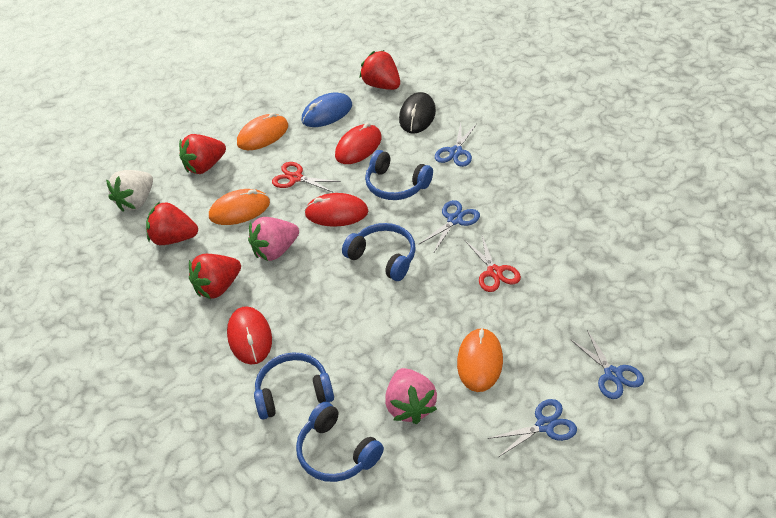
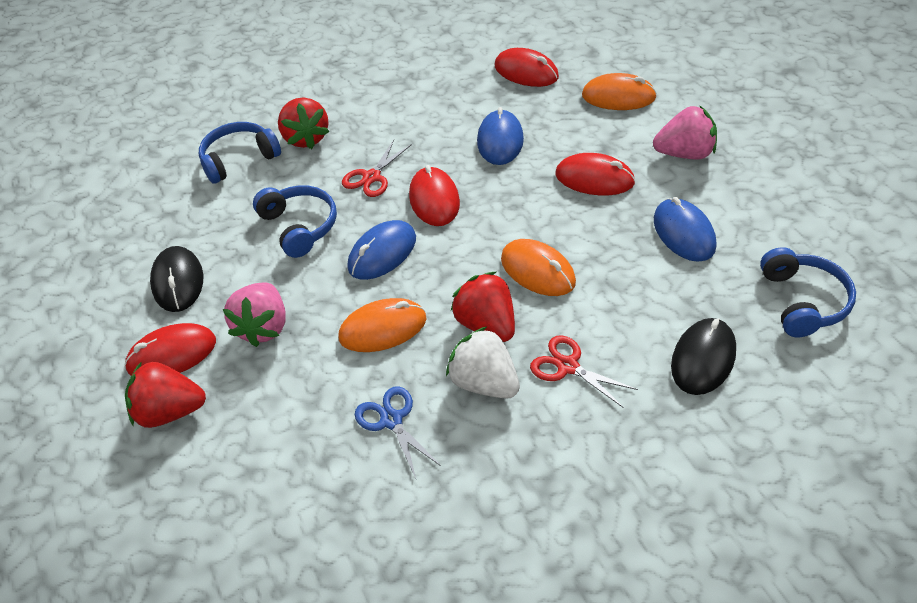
black mouse: [399,92,436,133] = 1 -> [150,246,203,312] [671,318,736,395] = 2
blue headphones: [254,352,334,420] [296,402,384,482] [342,223,416,281] [365,150,433,200] = 4 -> [199,122,281,184] [253,185,337,258] [760,247,856,337] = 3
blue mouse: [302,92,352,127] = 1 -> [348,220,416,280] [477,107,524,165] [654,197,716,262] = 3
blue scissors: [419,200,480,252] [435,123,477,167] [488,399,577,457] [570,330,644,399] = 4 -> [355,386,441,478] = 1
red mouse: [227,306,272,365] [304,193,368,227] [335,123,382,164] = 3 -> [124,323,216,376] [409,165,460,226] [495,48,559,87] [555,153,635,195] = 4
red strawberry: [146,202,198,245] [179,134,226,174] [189,254,241,299] [360,50,400,90] = 4 -> [125,361,206,428] [278,97,329,149] [451,272,515,342] = 3

